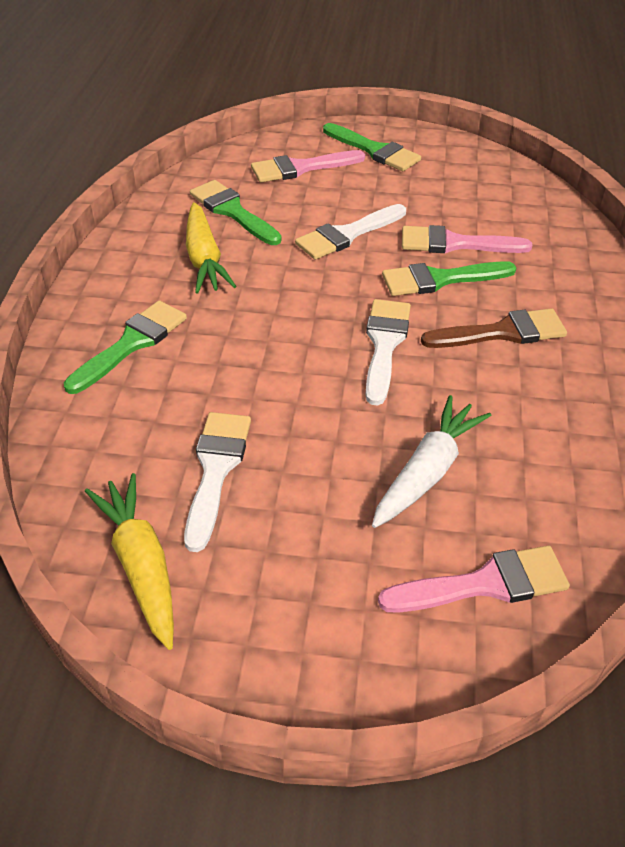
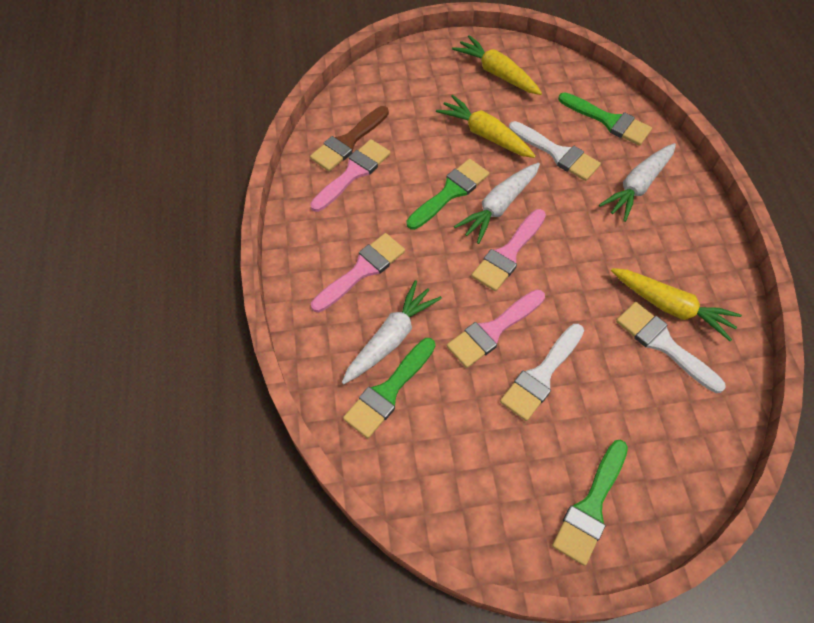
pink brush: [251,150,365,183] [378,546,570,613] [402,225,532,254] = 3 -> [310,139,391,212] [311,233,405,312] [447,289,545,368] [471,209,546,291] = 4
white carrot: [372,395,492,528] = 1 -> [342,280,442,384] [454,163,540,244] [599,143,676,222] = 3
yellow carrot: [85,473,174,650] [186,202,236,294] = 2 -> [436,95,536,158] [452,35,542,95] [611,268,742,341] = 3

